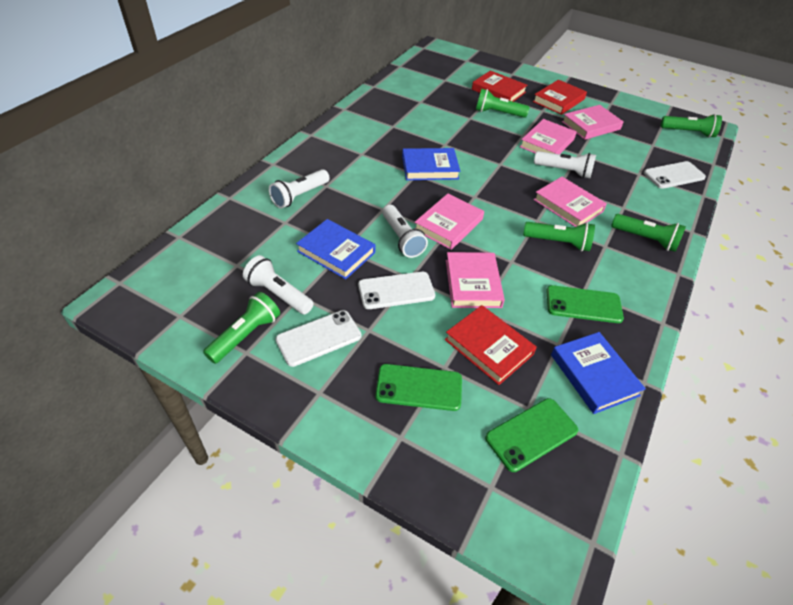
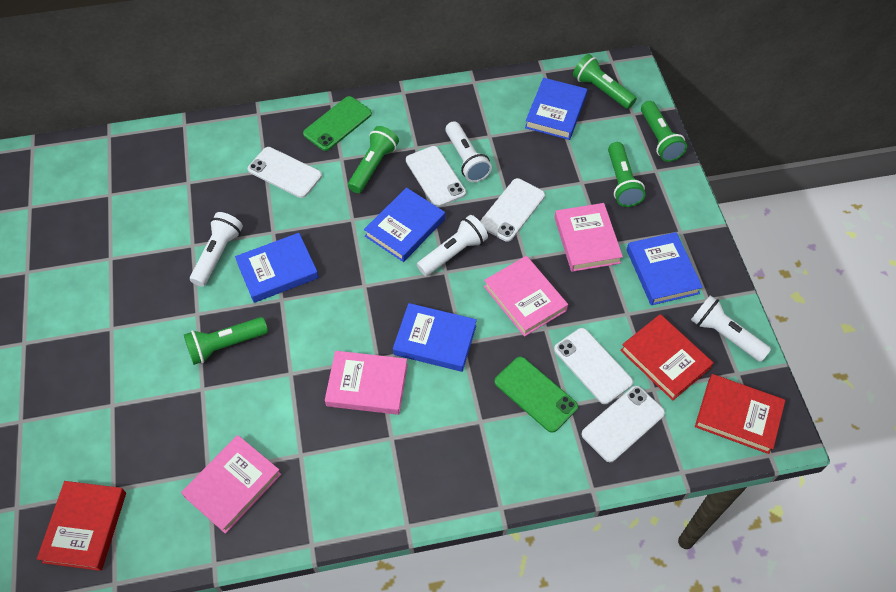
blue book: [296,219,375,279] [402,148,460,180] [551,332,646,414] = 3 -> [235,233,319,303] [364,187,445,262] [393,303,477,372] [525,78,587,140] [627,232,703,305] = 5
green phone: [375,364,462,411] [485,398,578,472] [546,285,624,323] = 3 -> [303,96,372,151] [495,357,578,433] = 2
pink book: [415,193,484,250] [446,252,505,308] [520,119,577,154] [534,177,607,227] [562,105,624,140] = 5 -> [181,435,281,534] [325,351,408,415] [484,256,568,337] [554,203,623,272] = 4
white phone: [275,310,361,367] [358,272,435,309] [644,161,706,189] = 3 -> [248,147,322,198] [406,146,466,207] [480,178,545,242] [554,328,633,404] [582,386,665,462] = 5

